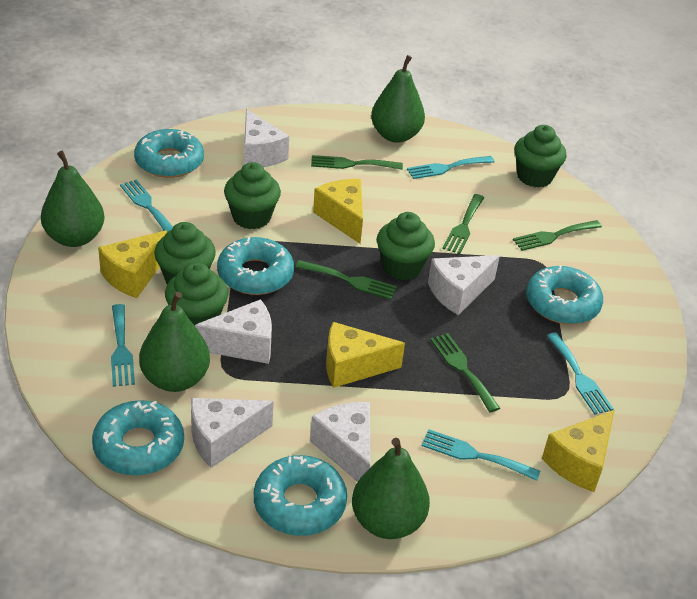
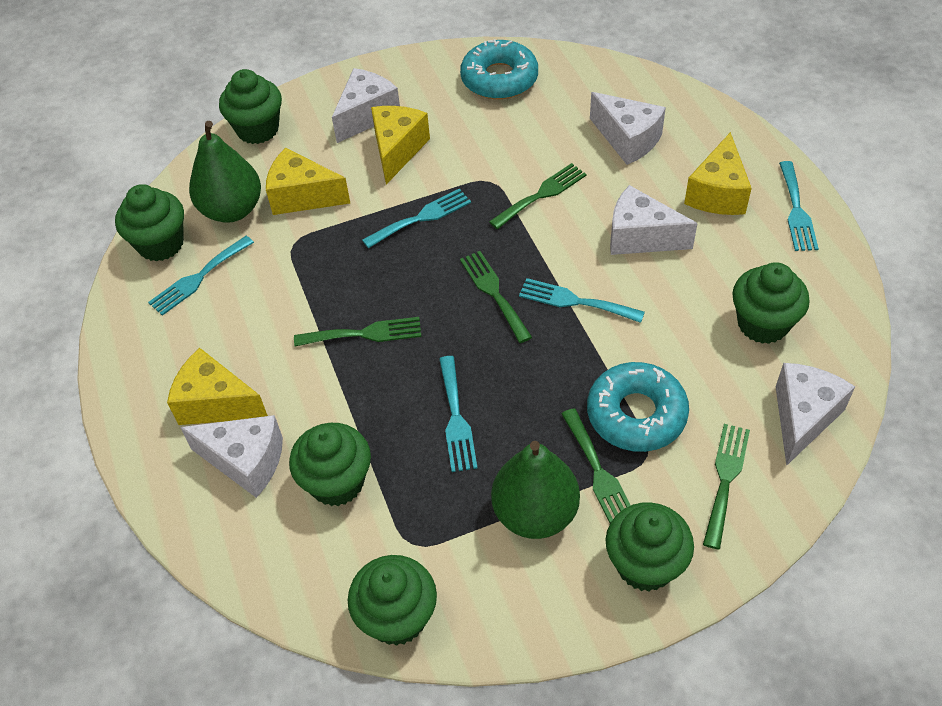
green cupcake: [154,222,216,284] [165,262,228,326] [224,162,281,229] [377,212,435,280] [514,125,567,188] = 5 -> [115,184,184,261] [219,69,282,144] [289,423,371,506] [348,555,437,646] [605,502,694,591] [732,262,810,344] = 6
green pear: [41,151,104,247] [139,292,210,392] [352,438,430,539] [371,55,425,143] = 4 -> [189,121,261,223] [491,441,580,539] = 2
turquoise donut: [92,400,184,476] [134,129,204,178] [217,237,294,295] [254,455,347,536] [526,265,603,324] = 5 -> [460,39,538,100] [587,362,689,452] = 2

